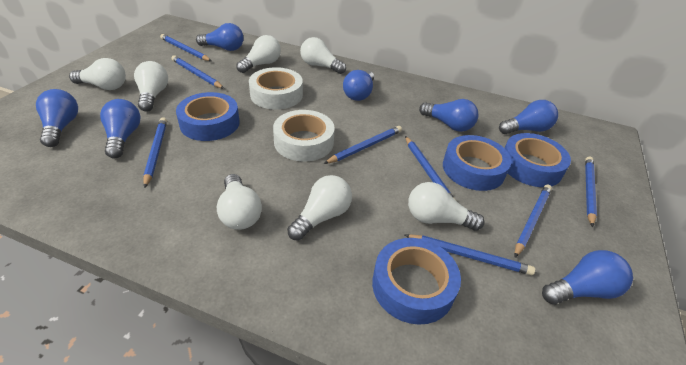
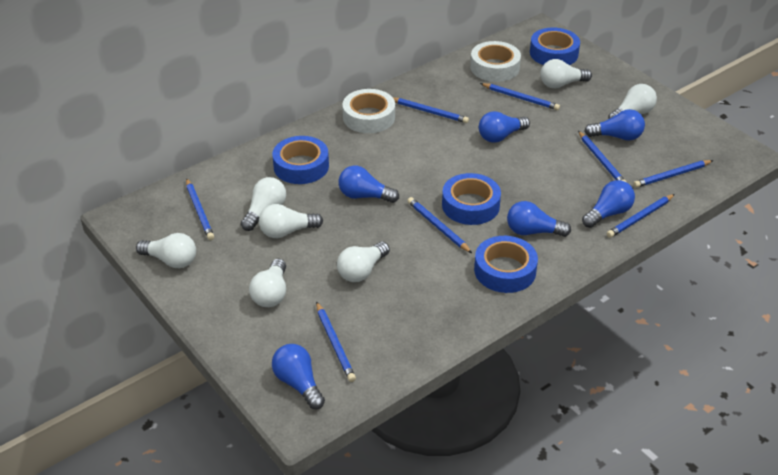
blue light bulb: [36,89,78,147] [100,99,141,158] [196,23,243,51] [343,70,374,101] [419,99,478,132] [499,100,558,134] [542,250,633,305] = 7 -> [272,344,325,409] [338,166,399,203] [479,111,530,143] [507,201,571,237] [582,180,635,228] [584,109,645,141] = 6

